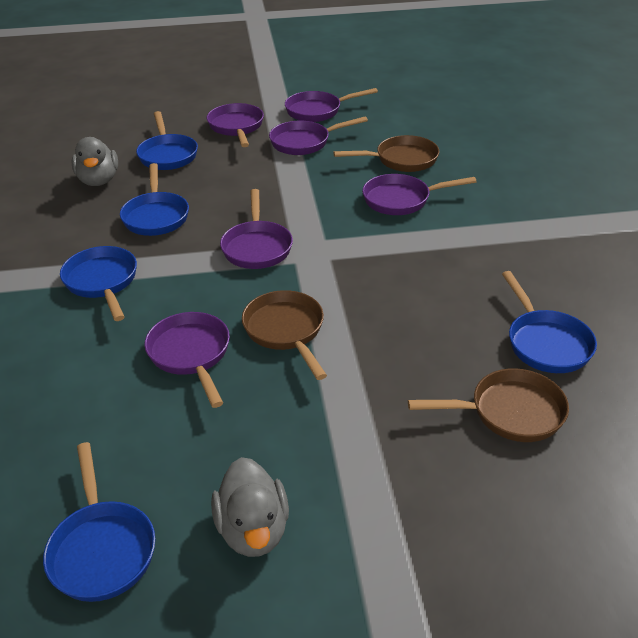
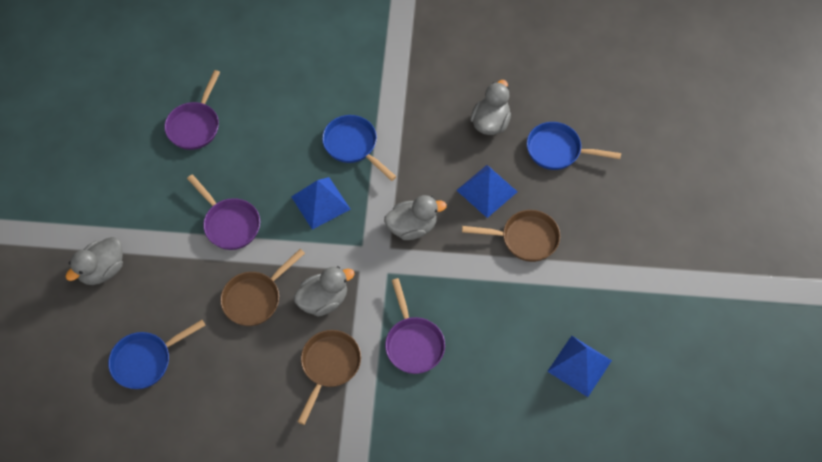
blue pan: [43,442,155,602] [60,246,137,321] [120,163,189,236] [136,111,198,170] [502,271,597,373] = 5 -> [108,320,206,389] [322,115,397,181] [527,122,621,170] = 3
blue pyramid: none = 0 -> [291,177,351,230] [456,165,517,218] [547,336,612,397] = 3
grey duck: [71,137,118,186] [211,457,289,557] = 2 -> [66,237,123,285] [294,266,355,317] [384,195,447,240] [470,80,511,135] = 4
purple pan: [144,312,230,408] [207,103,264,147] [220,189,293,269] [269,116,368,155] [285,88,378,122] [362,174,477,215] = 6 -> [164,70,220,150] [187,174,260,250] [385,278,445,374] = 3

